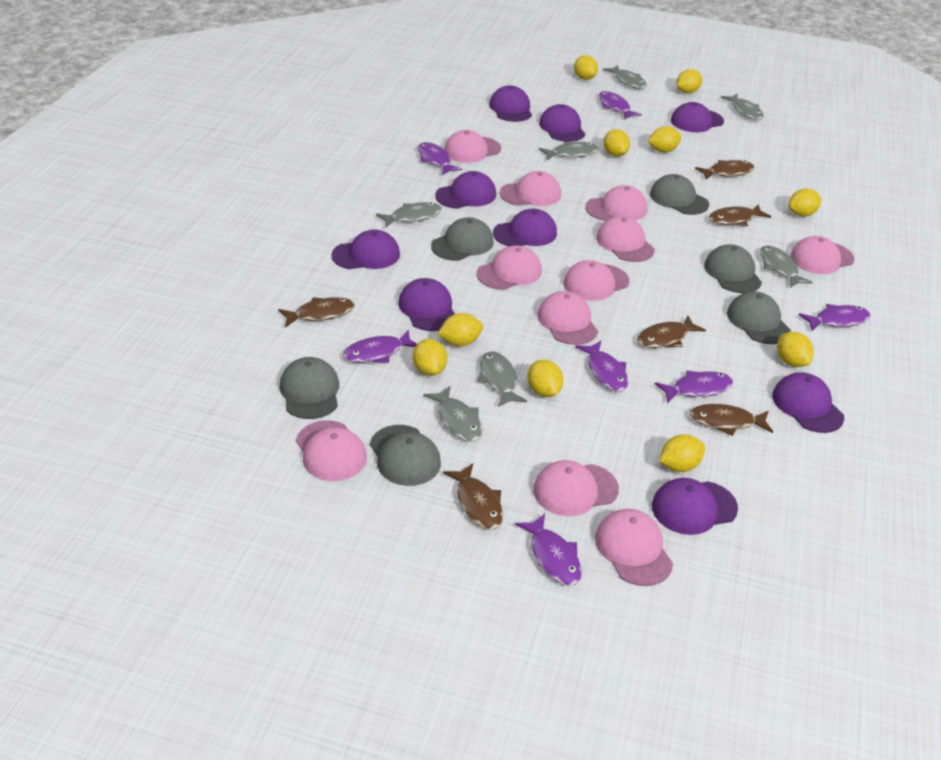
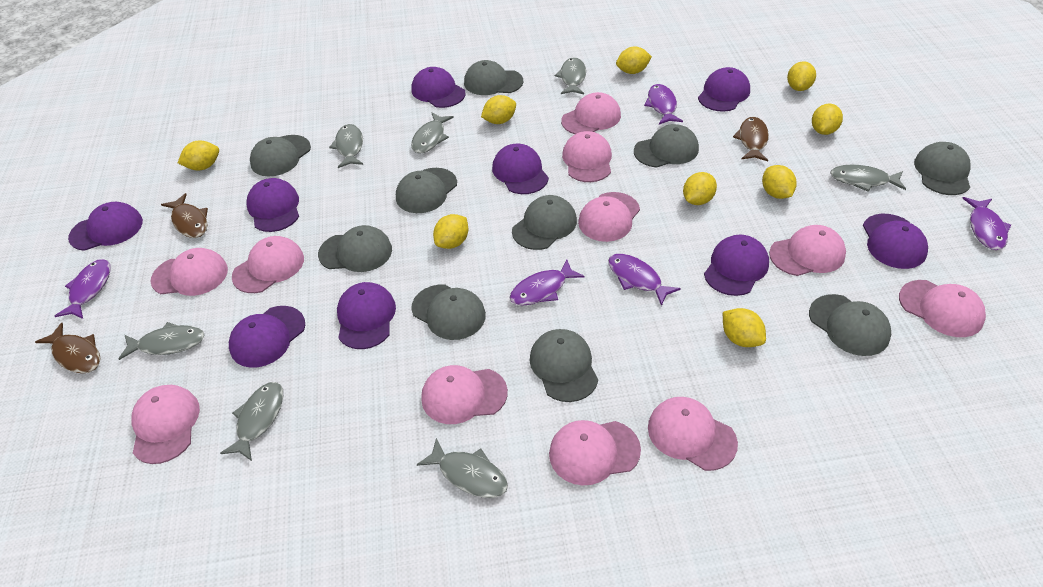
brown fish: [278,297,355,328] [443,463,503,530] [637,316,706,348] [690,404,773,436] [695,160,755,179] [709,204,771,227] = 6 -> [35,323,100,373] [161,193,208,238] [733,117,769,161] = 3
grey cap: [280,357,339,419] [370,425,441,486] [431,217,494,261] [650,174,709,215] [704,244,762,293] [727,291,791,344] = 6 -> [250,135,311,177] [318,225,392,272] [396,168,457,213] [411,285,486,340] [464,60,523,95] [512,195,577,250] [530,329,598,402] [634,124,699,168] [809,294,891,356] [914,142,971,195] = 10
purple fish: [343,330,417,363] [418,142,462,175] [515,514,582,586] [575,341,628,392] [598,91,642,120] [655,370,733,403] [798,304,871,331] = 7 -> [55,259,110,319] [510,260,584,306] [608,254,681,306] [644,84,683,124] [962,197,1011,250] = 5
yellow lemon: [413,339,447,376] [437,313,483,346] [527,360,563,397] [574,55,598,80] [603,129,630,157] [648,126,682,152] [659,434,705,472] [677,69,702,93] [777,332,814,367] [789,188,821,217] = 10 -> [178,141,219,170] [433,214,468,249] [481,95,516,124] [616,47,652,74] [683,172,717,205] [723,308,766,347] [762,165,797,199] [787,61,816,91] [812,104,843,135] = 9

